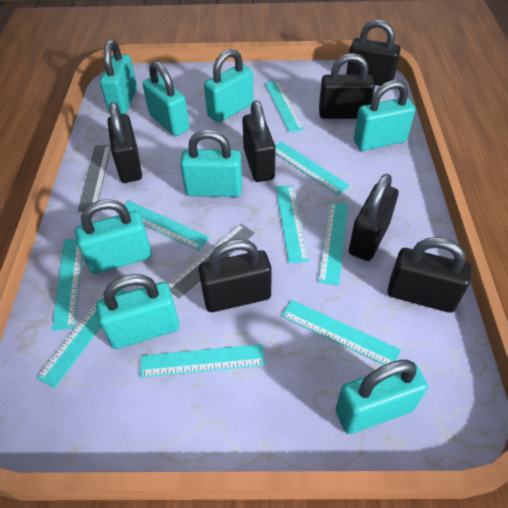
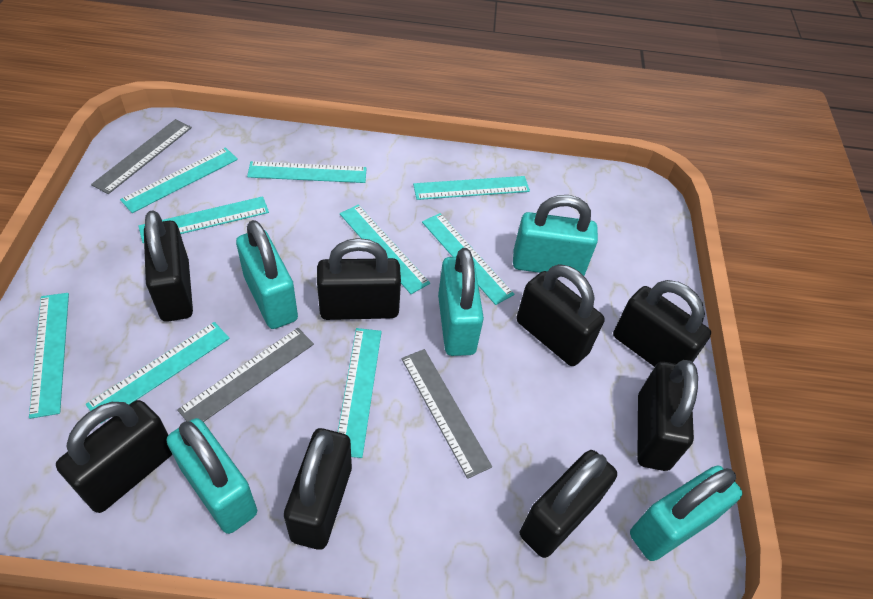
black padlock: [107,102,142,183] [199,239,272,312] [242,101,275,182] [319,53,375,119] [346,20,401,86] [349,174,398,261] [387,237,472,313] = 7 -> [56,400,172,513] [144,210,193,322] [284,428,352,550] [317,238,401,320] [516,264,605,366] [520,450,617,558] [613,280,711,367] [637,360,698,471] = 8
grey ruler: [78,145,111,212] [168,224,255,299] = 2 -> [91,119,192,194] [177,328,314,422] [401,349,492,479] = 3
turquoise padlock: [75,199,152,274] [96,274,179,349] [100,39,137,114] [142,61,190,136] [180,130,242,197] [204,49,254,123] [335,360,428,434] [354,80,415,151] = 8 -> [166,418,257,534] [236,220,298,329] [438,248,484,356] [513,195,598,276] [630,465,742,561] = 5

